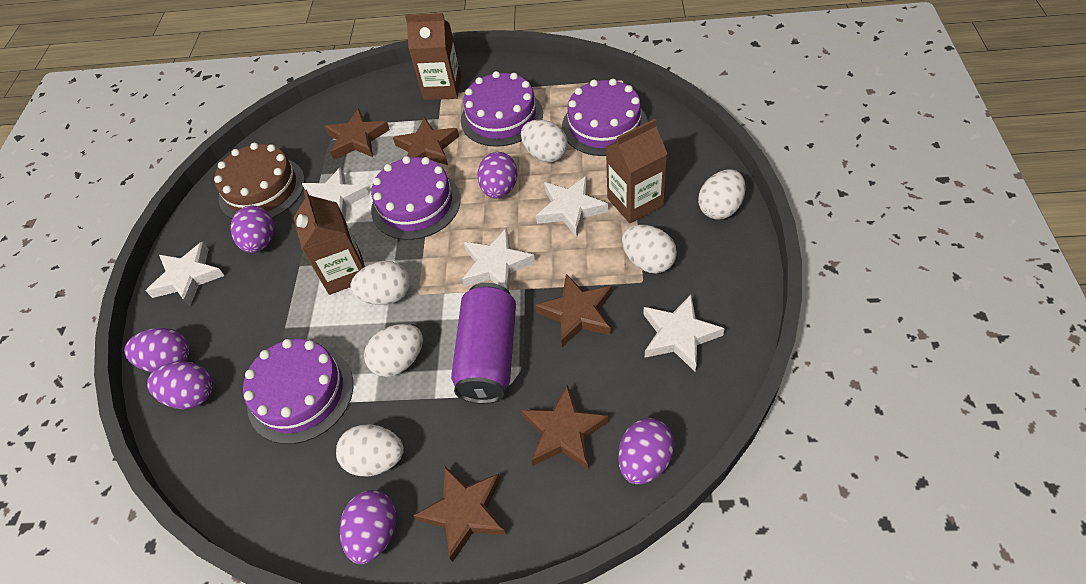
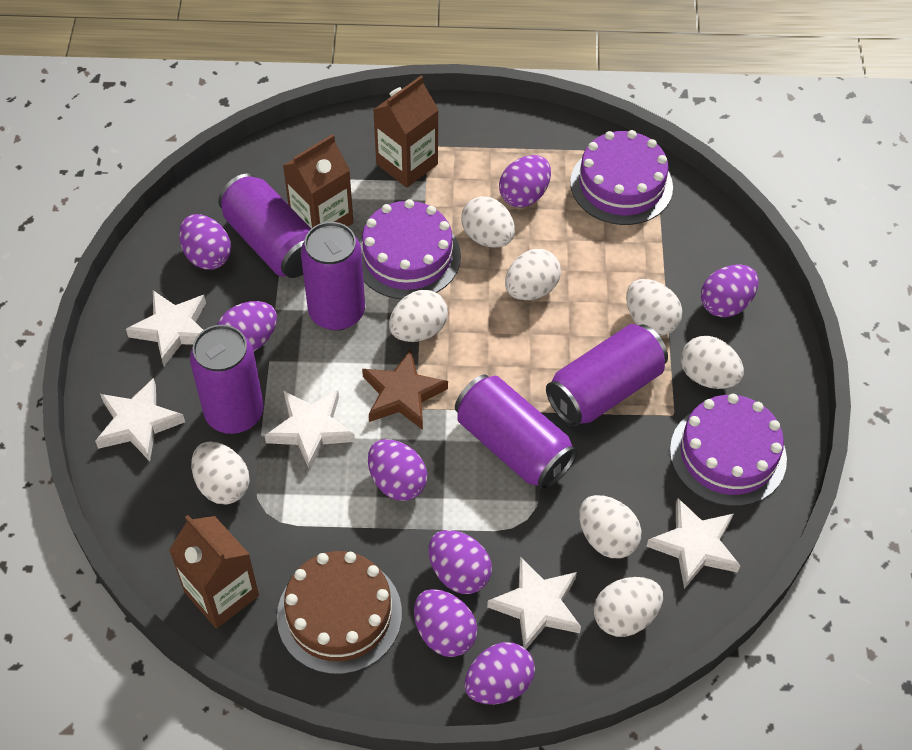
brown star: [325,109,390,160] [393,117,459,165] [413,466,506,562] [521,385,609,470] [535,274,612,347] = 5 -> [362,349,448,430] = 1
purple cake: [243,339,353,444] [371,156,461,240] [461,71,543,147] [562,79,647,156] = 4 -> [359,199,461,299] [570,130,673,225] [670,394,787,506] = 3
purple can: [451,283,516,404] = 1 -> [190,325,264,434] [218,174,311,278] [301,222,365,330] [455,374,577,490] [546,324,668,427] = 5
purple egg: [124,328,189,372] [147,362,213,409] [230,205,274,253] [340,490,396,564] [477,152,518,198] [618,418,675,485] = 6 -> [179,214,231,270] [217,301,277,351] [368,439,427,501] [414,589,477,657] [429,530,492,594] [465,642,535,705] [499,155,551,207] [701,264,759,317] = 8
white egg: [336,424,404,476] [350,261,410,305] [364,324,423,377] [521,120,568,162] [622,225,677,274] [698,170,746,219] = 6 -> [191,441,250,505] [389,290,448,342] [461,196,515,248] [505,249,561,300] [579,495,641,558] [594,577,663,637] [626,279,682,336] [681,336,744,389] = 8

